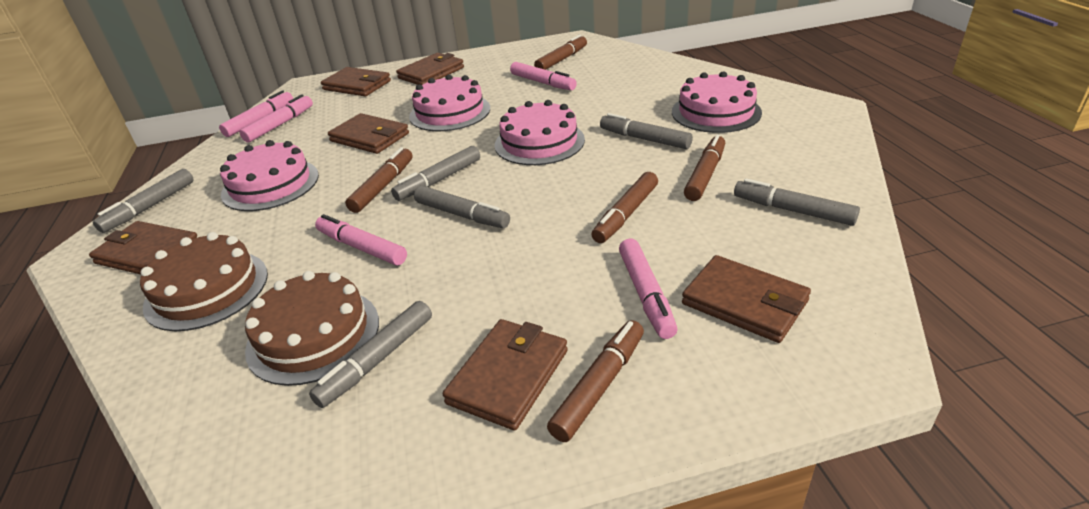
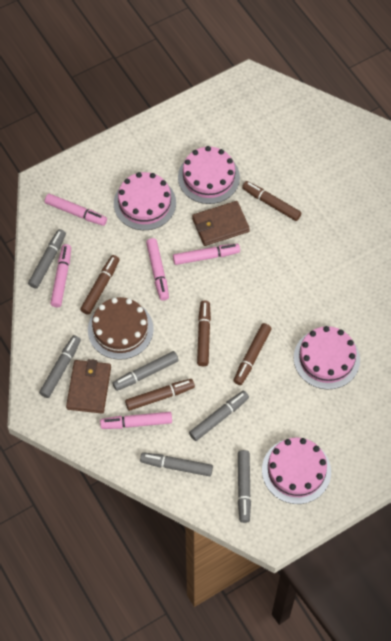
brown cake: [140,232,268,331] [245,271,379,386] = 2 -> [88,297,154,360] = 1
brown wallet: [89,221,197,274] [321,67,391,96] [328,113,409,154] [396,53,464,85] [443,319,568,430] [682,255,811,343] = 6 -> [66,359,111,414] [192,201,250,246] = 2

